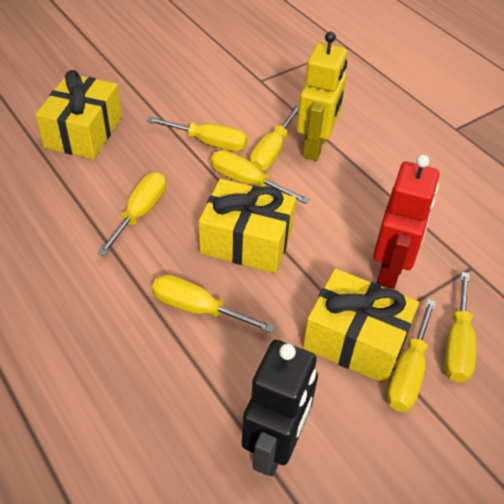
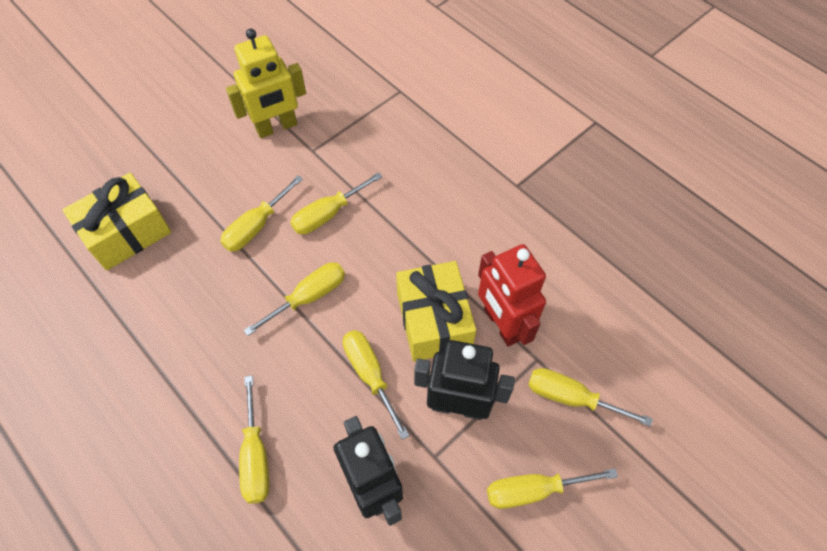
black robot: [242,340,318,476] = 1 -> [333,416,403,526] [414,340,515,420] = 2
yellow gift: [35,70,122,159] [199,179,296,273] [303,269,419,384] = 3 -> [62,173,171,271] [396,261,476,362] = 2

